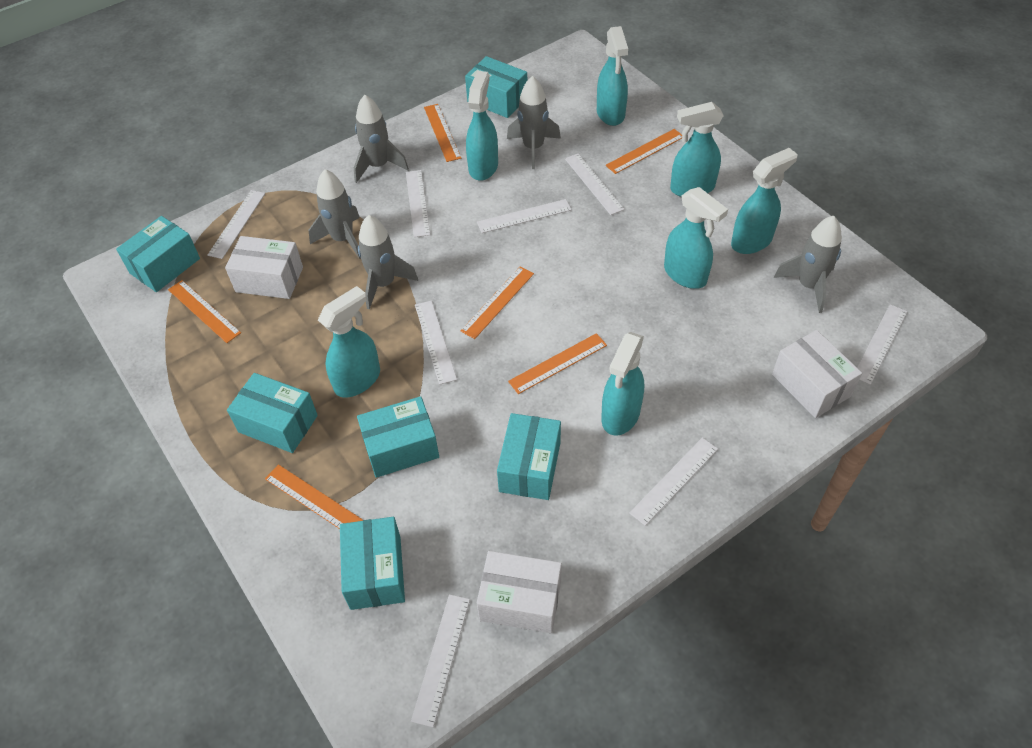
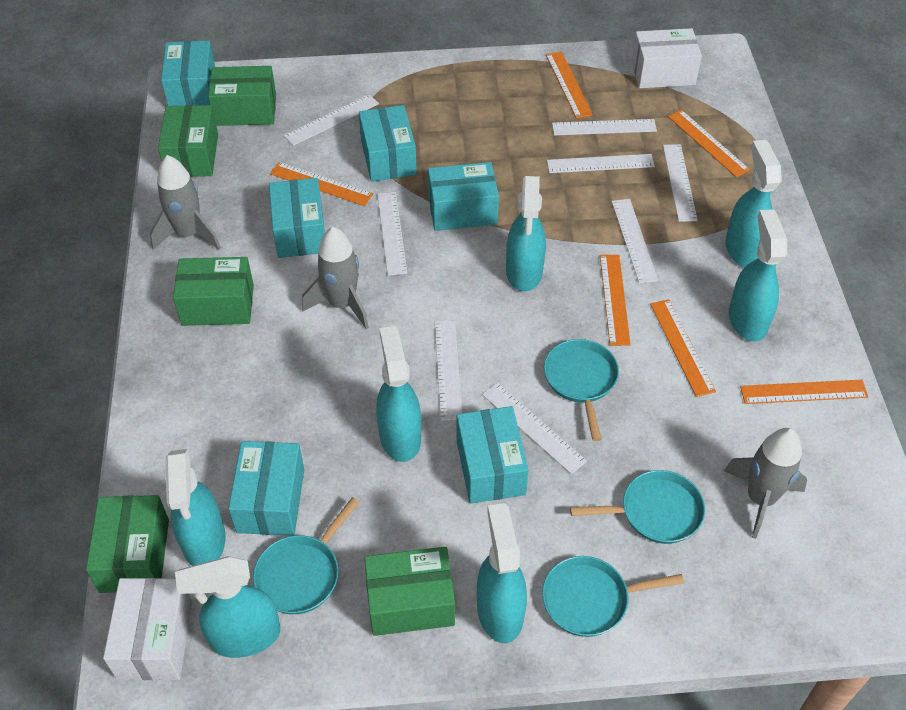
green box: none = 0 -> [86,495,169,593] [158,105,218,177] [173,257,254,326] [208,66,276,126] [364,547,455,636] = 5
grey rocket: [309,169,361,259] [354,95,409,183] [358,215,418,310] [507,76,561,169] [774,216,842,313] = 5 -> [150,155,221,250] [302,227,369,329] [724,428,807,539] = 3
turquoise pan: none = 0 -> [253,497,360,614] [542,556,684,637] [544,339,619,441] [570,470,705,544] = 4
white box: [225,236,303,299] [477,551,562,633] [772,330,862,418] = 3 -> [103,578,192,680] [631,28,702,88] = 2

